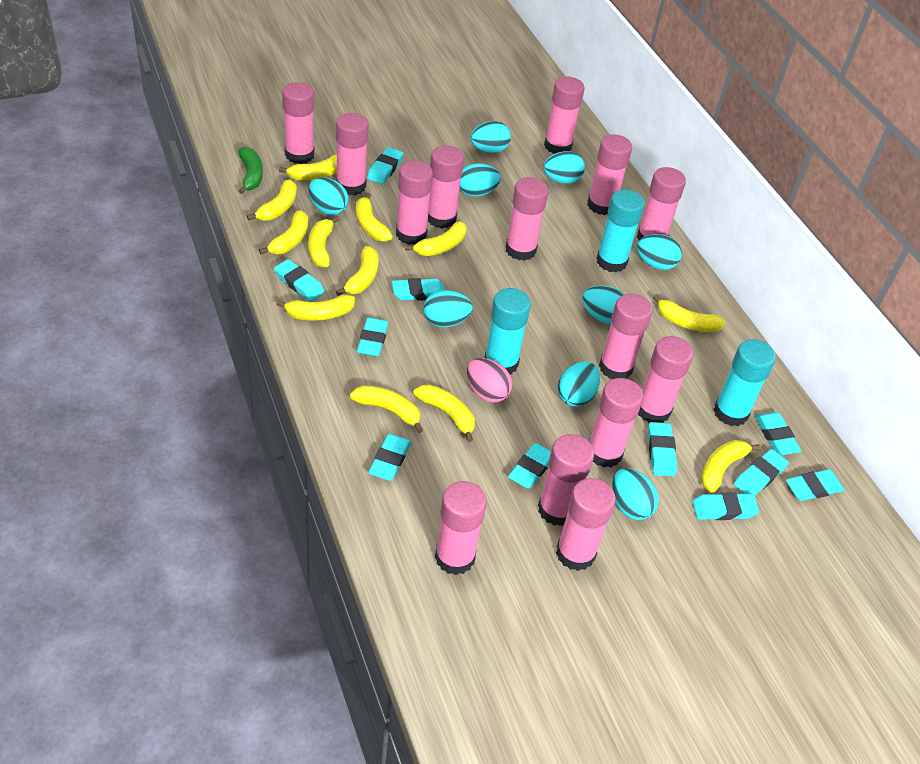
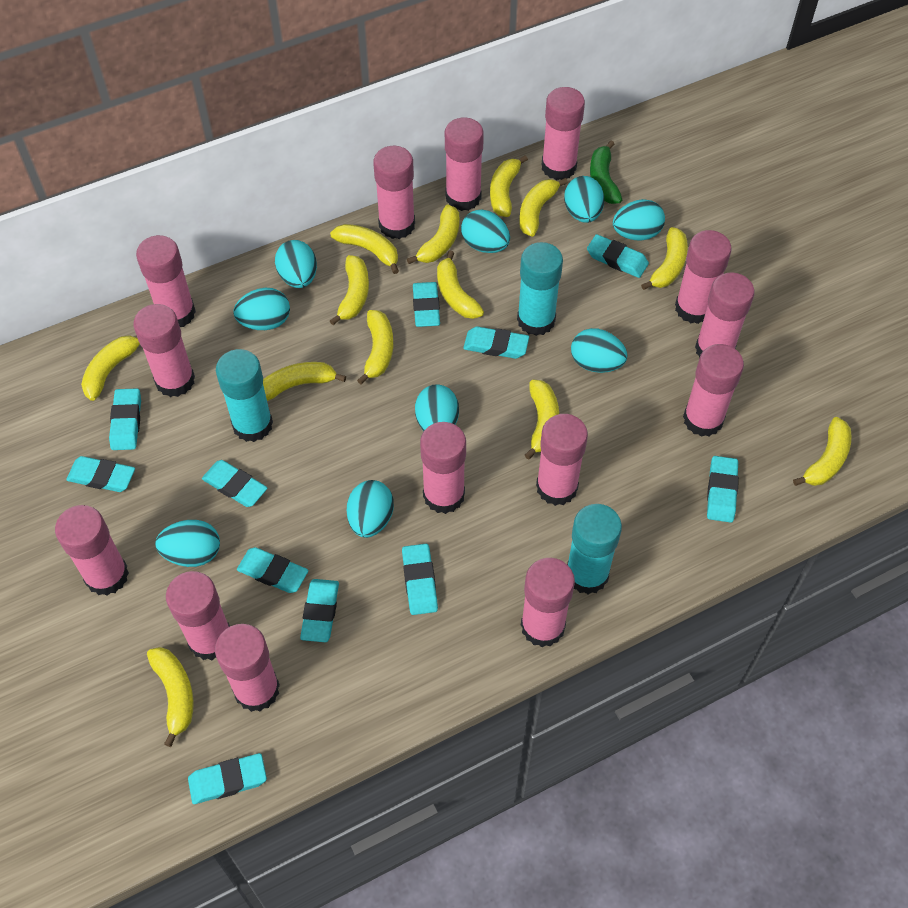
pink egg: [467,358,512,403] = 1 -> none = 0
yellow banana: [247,179,297,221] [259,210,308,254] [277,295,355,321] [279,154,337,180] [308,216,339,268] [336,246,378,296] [350,385,423,433] [356,192,393,242] [405,221,466,256] [413,384,475,442] [653,294,725,332] [701,440,760,493] = 12 -> [81,335,140,401] [147,647,194,747] [263,362,346,401] [330,224,399,274] [330,255,369,325] [357,310,393,384] [407,204,459,264] [437,251,484,319] [490,155,528,217] [519,178,568,237] [525,380,559,460] [641,227,688,290] [793,417,852,486] = 13

